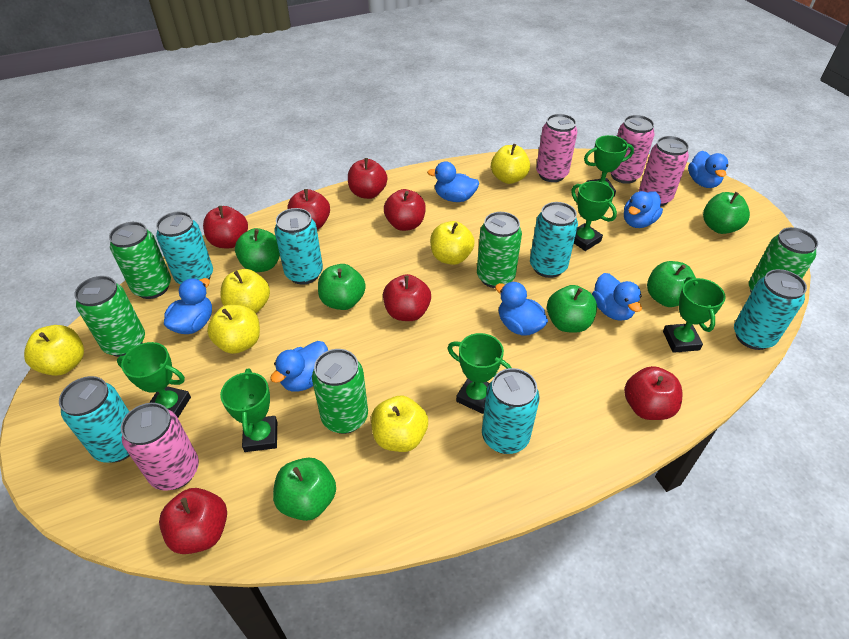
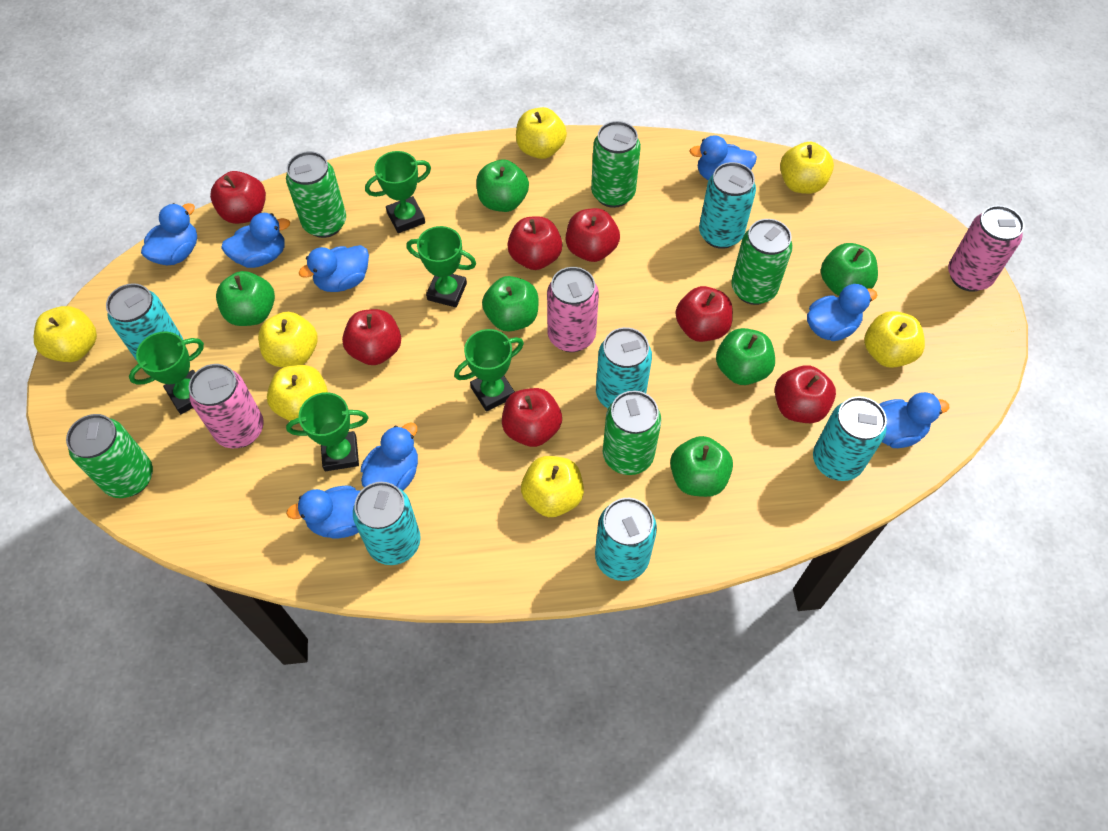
blue duck: [164,278,212,334] [270,341,328,392] [427,161,479,202] [495,282,548,336] [592,273,642,321] [624,191,663,228] [688,151,728,188] = 7 -> [141,203,197,265] [221,213,290,268] [286,486,360,539] [299,245,369,292] [361,422,418,490] [689,135,757,180] [807,284,877,341] [879,392,949,448] = 8
green trophy: [117,342,191,418] [220,368,277,452] [447,333,512,414] [571,181,617,251] [584,135,634,197] [663,276,726,353] = 6 -> [129,331,204,414] [286,392,368,471] [365,151,431,233] [406,226,476,307] [454,329,524,412] = 5
pink can: [121,403,199,491] [536,114,577,182] [610,115,655,184] [639,136,689,206] = 4 -> [189,364,264,448] [547,267,599,352] [948,205,1024,292] = 3
yellow apple: [24,325,84,376] [207,305,260,354] [221,269,270,313] [371,396,428,452] [430,221,475,265] [491,144,530,184] = 6 -> [34,306,97,362] [258,312,318,367] [267,365,328,421] [516,107,567,159] [521,456,584,517] [780,142,834,194] [864,311,925,368] = 7

